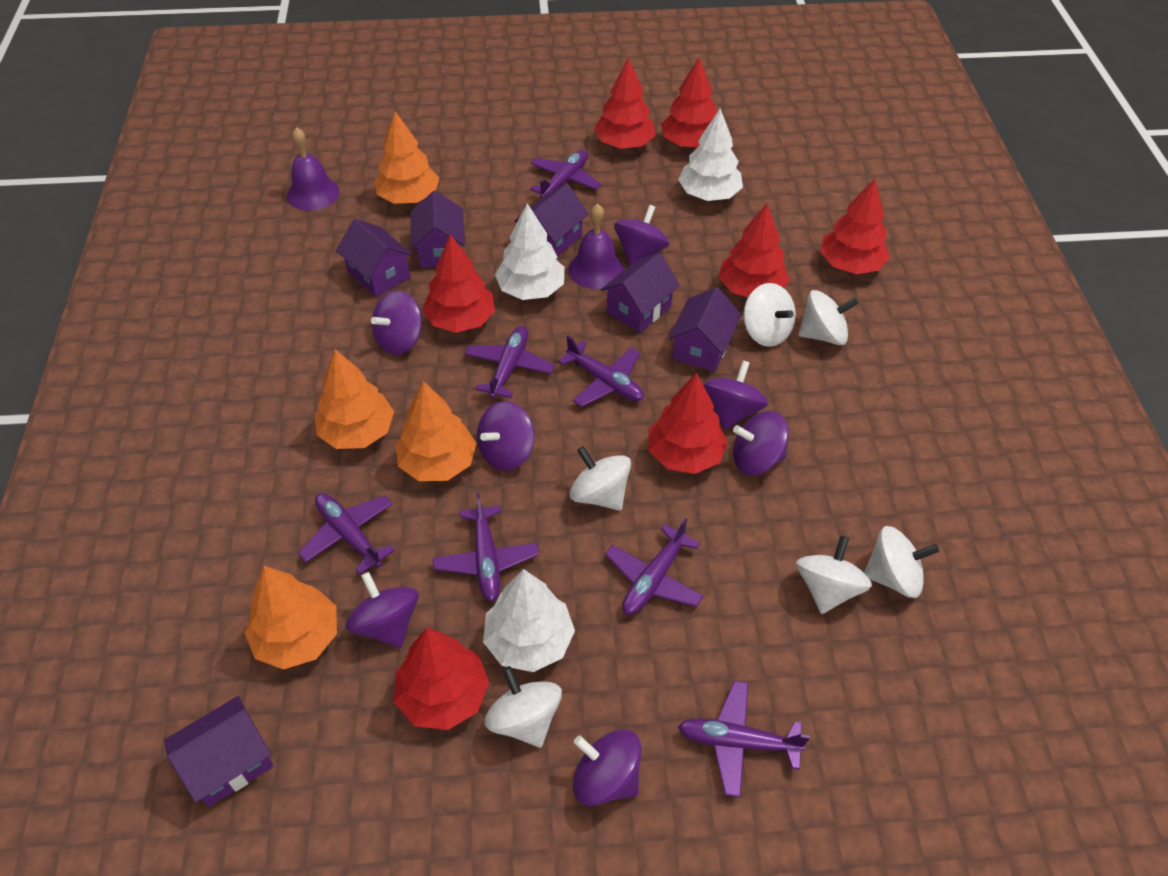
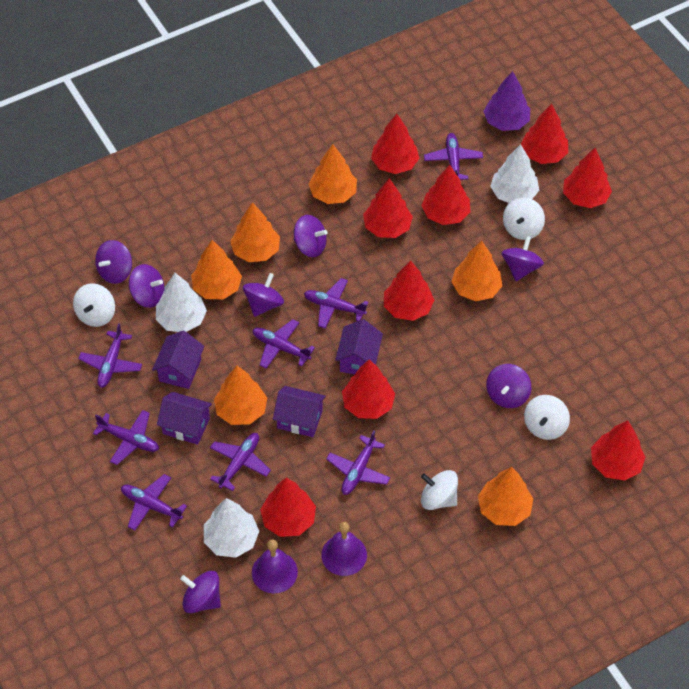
orange tree: [245,566,337,670] [315,349,394,449] [374,111,439,204] [395,381,477,481] = 4 -> [191,240,242,299] [214,366,267,425] [230,202,280,262] [309,144,357,204] [451,241,502,301] [478,467,533,526] = 6
purple house: [164,696,273,807] [336,219,413,297] [411,191,465,268] [514,184,588,257] [601,253,680,333] [668,287,741,372] = 6 -> [152,330,204,389] [157,392,212,445] [273,386,326,437] [335,319,383,374] = 4
purple plane: [298,493,395,575] [433,493,539,602] [465,326,555,398] [530,150,602,198] [558,336,644,407] [605,518,704,615] [678,681,810,797] = 7 -> [78,323,142,388] [93,410,159,465] [121,474,187,530] [210,433,271,491] [253,319,315,369] [304,278,369,329] [326,431,390,495] [424,133,483,180] = 8
purple tree: none = 0 -> [483,71,530,131] = 1
red tree: [394,628,489,730] [422,235,495,332] [594,58,655,149] [648,373,728,474] [661,58,717,148] [719,203,790,297] [820,179,890,274] = 7 -> [260,478,316,537] [342,359,395,419] [363,178,413,238] [371,114,419,174] [384,260,434,321] [421,165,470,225] [521,104,568,164] [563,148,612,208] [591,420,645,481] = 9
white spinning top: [484,666,562,747] [570,446,631,511] [743,283,796,347] [796,535,872,614] [798,290,858,345] [864,526,939,598] = 6 -> [73,283,115,327] [421,470,458,510] [503,197,545,240] [524,395,570,440] = 4

